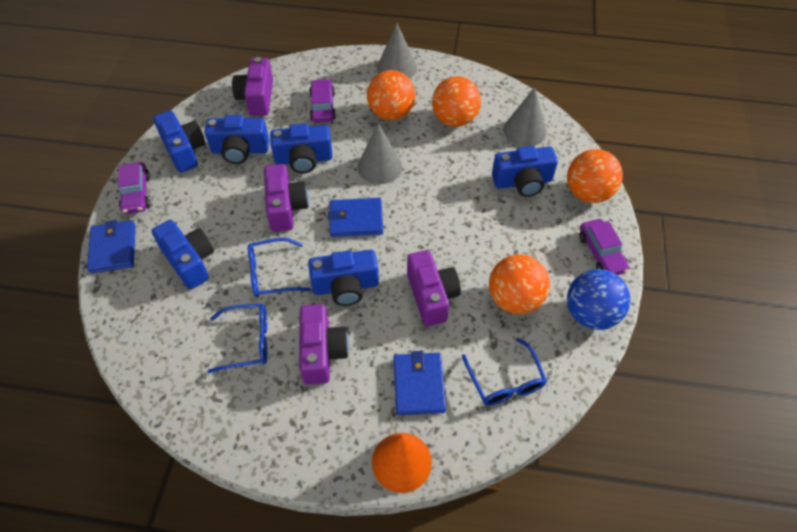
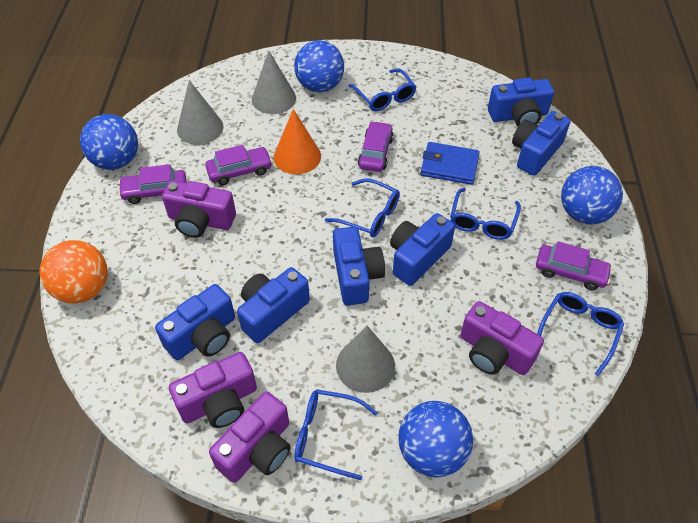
blue ball: [567,269,630,330] = 1 -> [80,114,138,170] [294,40,344,92] [398,401,473,477] [561,166,623,225] = 4
blue glasses: [208,304,267,373] [248,238,311,297] [462,338,547,406] = 3 -> [294,389,378,480] [325,179,400,237] [349,69,416,111] [450,188,521,240] [537,292,624,376] = 5
blue wallet: [87,220,136,273] [328,198,383,237] [394,351,446,415] = 3 -> [421,142,480,185] = 1
orange ball: [367,70,415,120] [432,76,481,127] [489,254,550,314] [567,149,623,203] = 4 -> [39,240,108,303] = 1
purple car: [118,162,150,214] [309,79,336,122] [579,219,629,275] = 3 -> [118,164,186,204] [205,145,272,185] [358,121,394,172] [536,241,612,290] = 4

